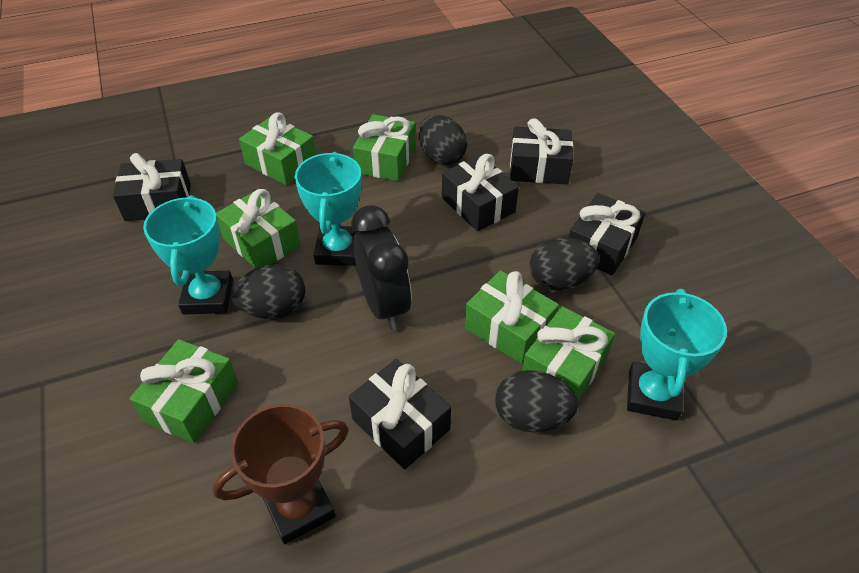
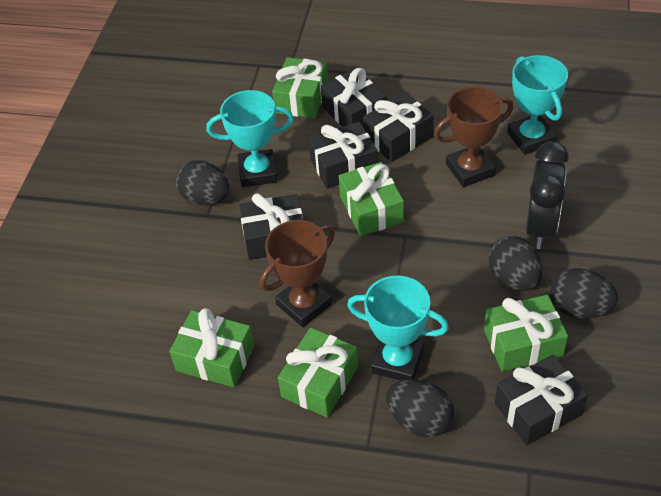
brown trophy: [213,404,349,544] = 1 -> [260,220,335,327] [434,86,513,187] = 2
green gift: [130,339,238,443] [216,189,301,268] [239,112,316,185] [353,114,416,181] [465,271,559,364] [522,306,615,401] = 6 -> [169,308,254,387] [272,57,328,119] [278,328,358,417] [339,162,404,236] [484,295,568,372] = 5

